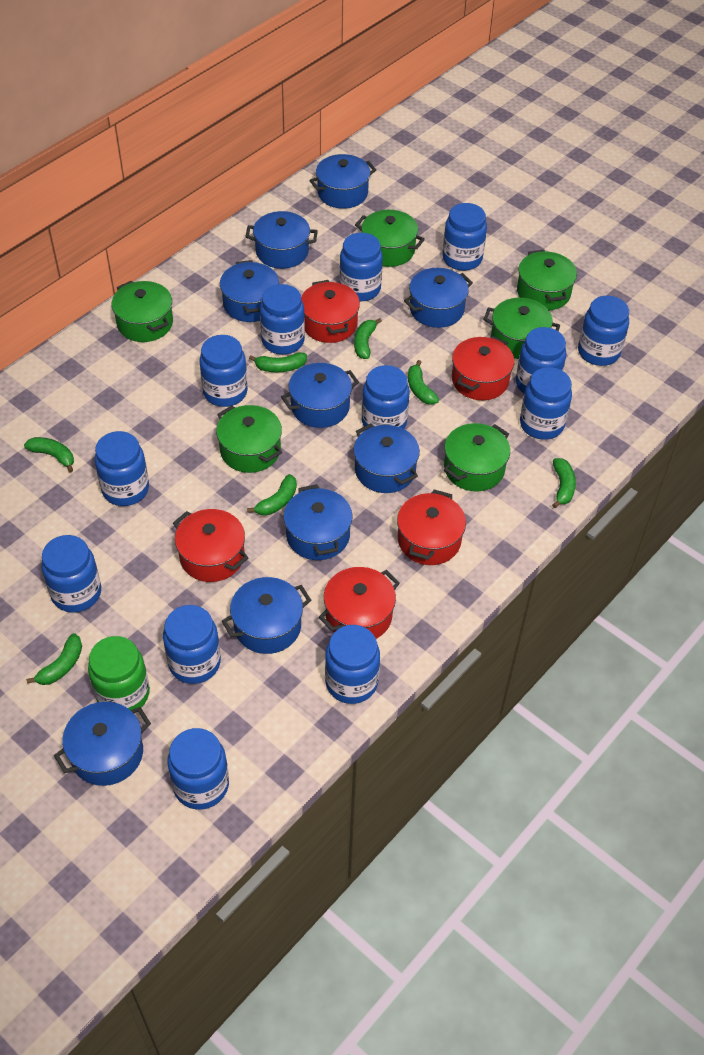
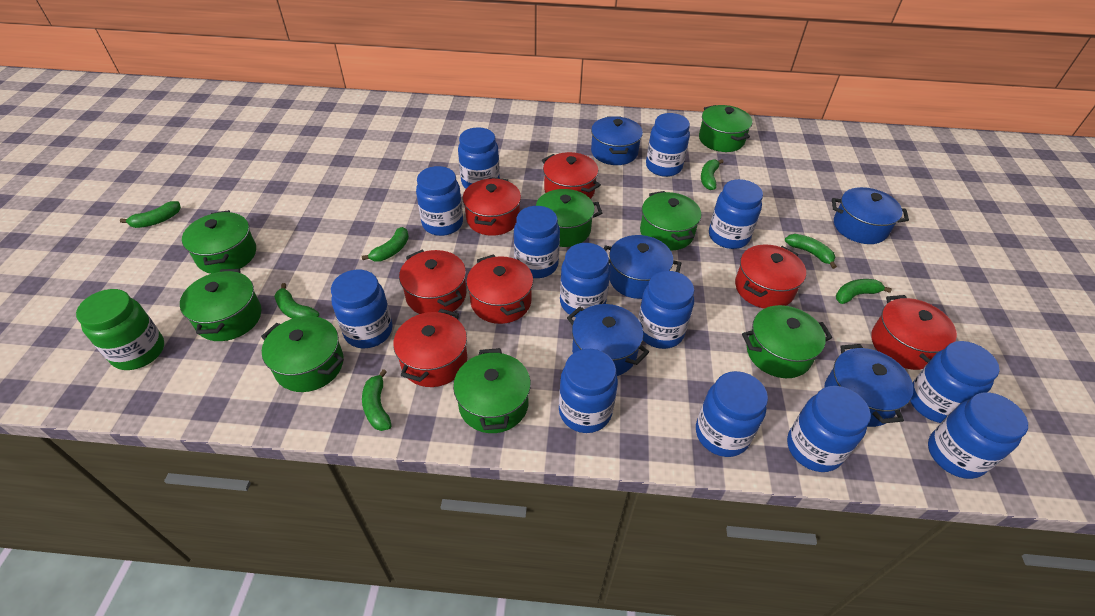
blue pot: [54,702,151,786] [220,260,279,322] [222,577,311,654] [245,211,318,269] [281,363,359,428] [283,484,353,560] [309,154,376,209] [353,424,420,493] [404,268,473,328] = 9 -> [567,304,649,376] [591,116,643,165] [604,235,681,299] [824,344,913,427] [832,187,909,244] = 5
green pot: [112,281,173,342] [216,405,282,473] [355,210,425,267] [444,423,510,492] [483,298,560,359] [517,250,577,310] = 6 -> [180,269,261,341] [182,210,256,274] [261,316,344,392] [453,348,531,433] [536,189,602,247] [640,191,701,250] [699,105,752,152] [742,305,832,378] = 8
red pot: [173,509,249,582] [301,280,360,343] [319,567,400,639] [397,490,466,565] [452,336,514,400] = 5 -> [393,309,467,387] [399,250,466,314] [463,177,521,236] [466,254,533,324] [542,152,601,199] [735,244,806,309] [871,295,957,370] = 7

